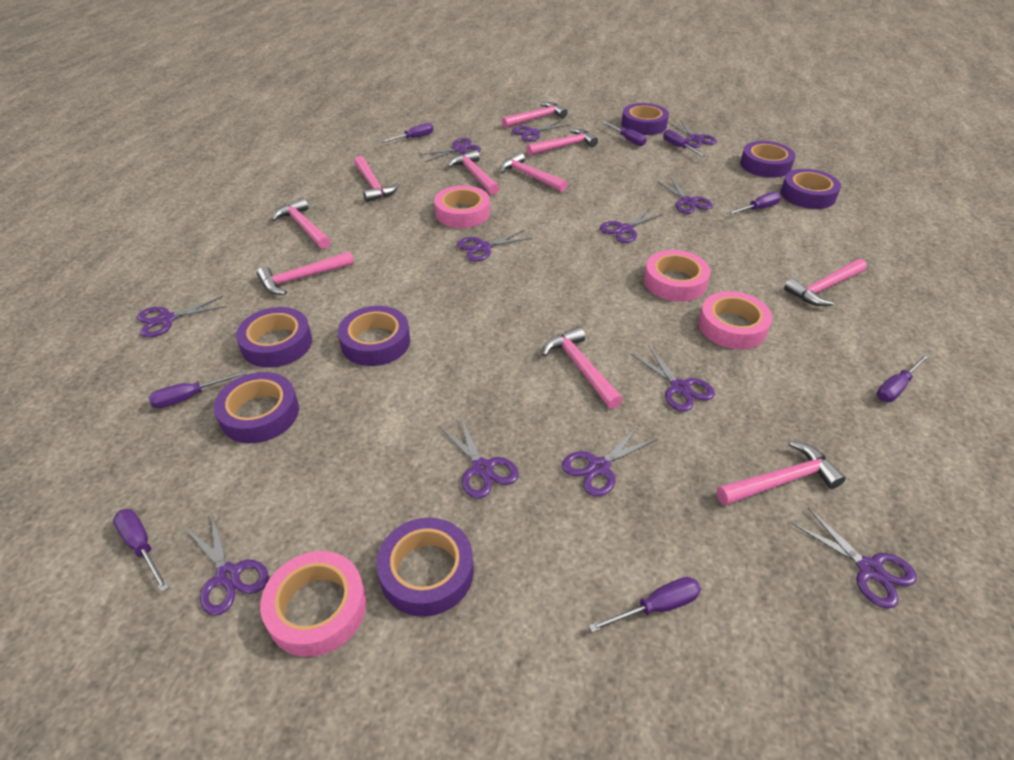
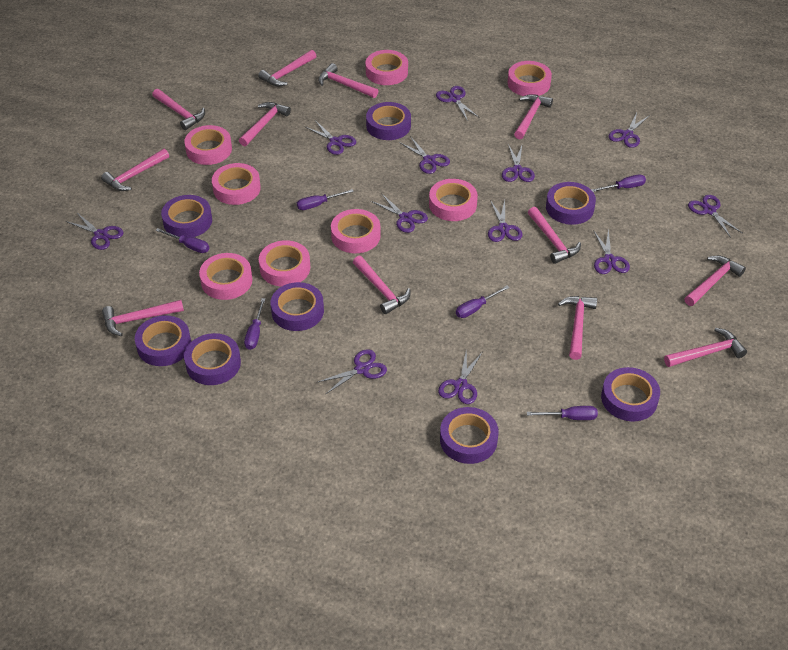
pink hammer: [257,251,354,295] [271,198,331,249] [354,156,400,202] [447,150,499,195] [500,152,568,192] [502,102,568,128] [527,129,598,156] [542,327,623,409] [717,441,846,506] [784,259,867,306] = 10 -> [101,149,169,191] [102,300,184,336] [152,89,205,130] [239,102,291,146] [258,50,316,86] [318,63,378,98] [353,256,411,314] [514,94,553,139] [528,207,581,264] [558,296,597,360] [664,328,747,367] [684,256,746,306] = 12
pink tape: [260,551,367,657] [434,185,490,228] [644,250,710,302] [698,291,772,349] = 4 -> [184,125,232,165] [199,253,252,300] [212,163,261,205] [259,240,310,287] [331,209,381,253] [366,50,408,85] [429,179,478,221] [507,61,552,96] = 8
purple screwdriver: [113,509,169,592] [149,370,247,408] [380,123,433,143] [589,577,701,633] [602,121,646,146] [663,129,707,158] [727,192,781,215] [877,354,930,402] = 8 -> [155,228,209,253] [244,298,265,350] [297,189,354,210] [456,286,509,318] [527,406,598,420] [591,174,646,192] = 6
purple tape: [214,372,299,443] [236,307,312,368] [338,306,410,366] [377,518,474,617] [621,103,669,135] [740,141,796,178] [781,169,841,209] = 7 -> [135,315,191,366] [161,195,212,237] [184,333,241,385] [271,282,324,331] [366,102,411,140] [440,407,499,464] [546,182,596,225] [601,367,660,422] = 8

